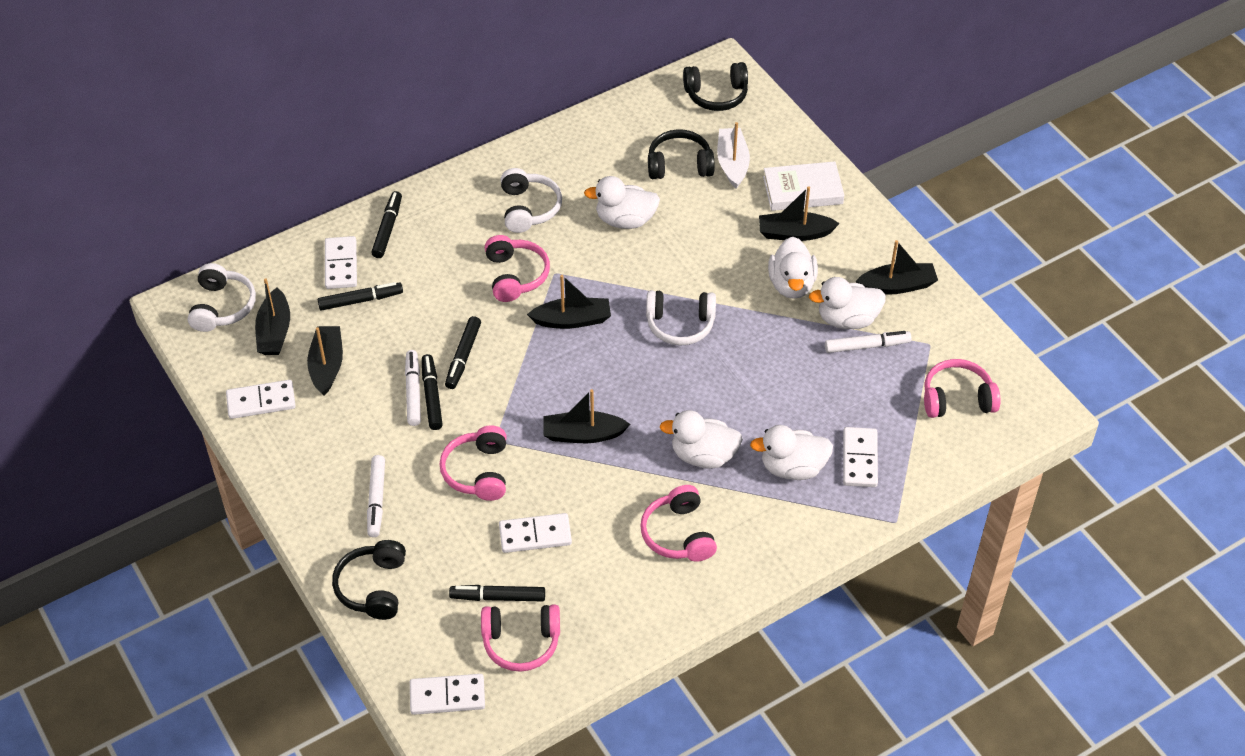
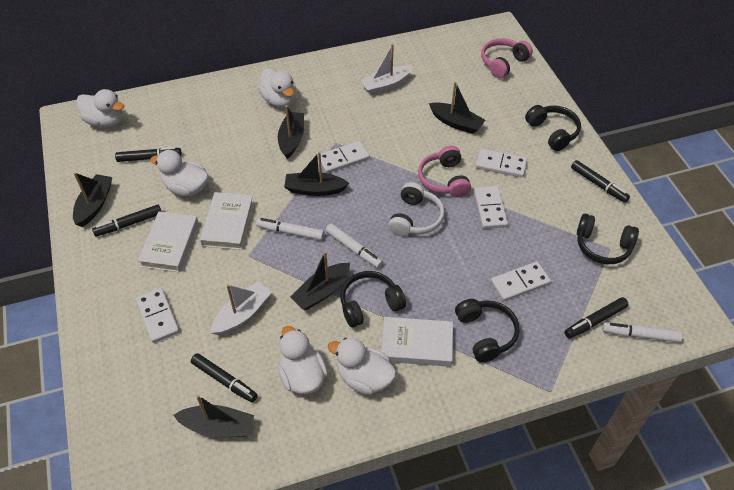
black headphones: [332,540,406,620] [648,129,715,179] [683,62,748,111] = 3 -> [340,271,406,328] [455,299,519,363] [525,105,581,151] [577,214,639,264] = 4
pink headphones: [440,425,507,501] [481,604,560,672] [485,235,550,302] [640,485,717,562] [924,359,1001,418] = 5 -> [418,146,471,198] [481,38,533,78] = 2
white boat: [717,122,750,189] = 1 -> [211,281,272,335] [360,44,412,95] = 2
white book: [763,161,844,211] = 1 -> [138,211,199,273] [200,192,254,250] [382,317,453,367] = 3
white headphones: [188,263,256,332] [501,168,562,233] [646,290,716,346] = 3 -> [388,182,445,236] = 1

